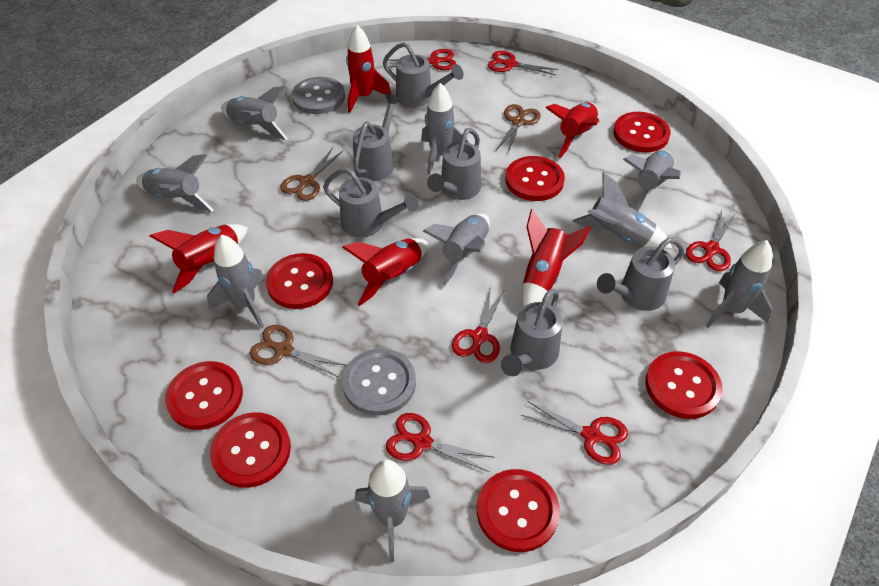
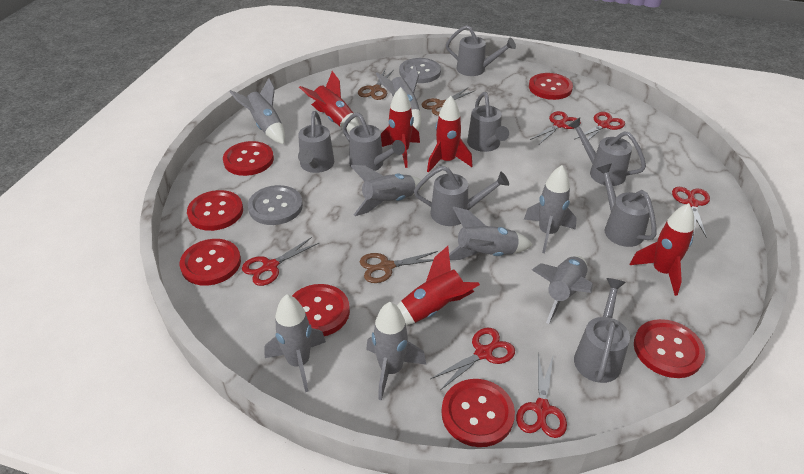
grey rocket: [136,154,214,212] [207,235,265,328] [221,86,288,140] [355,459,430,562] [421,83,468,175] [423,214,490,286] [572,172,672,250] [623,150,681,211] [706,240,773,328] = 9 -> [229,78,285,144] [264,294,326,392] [351,165,425,216] [366,302,426,401] [376,65,421,131] [449,206,533,260] [524,165,577,253] [532,256,593,324] = 8
grey watering can: [323,168,418,238] [353,94,401,181] [383,42,463,107] [427,128,481,200] [501,289,563,376] [597,238,685,311] = 6 -> [298,111,334,173] [343,112,405,171] [414,166,509,226] [446,25,516,76] [467,92,509,152] [568,117,646,186] [574,278,630,383] [596,163,657,247] = 8

